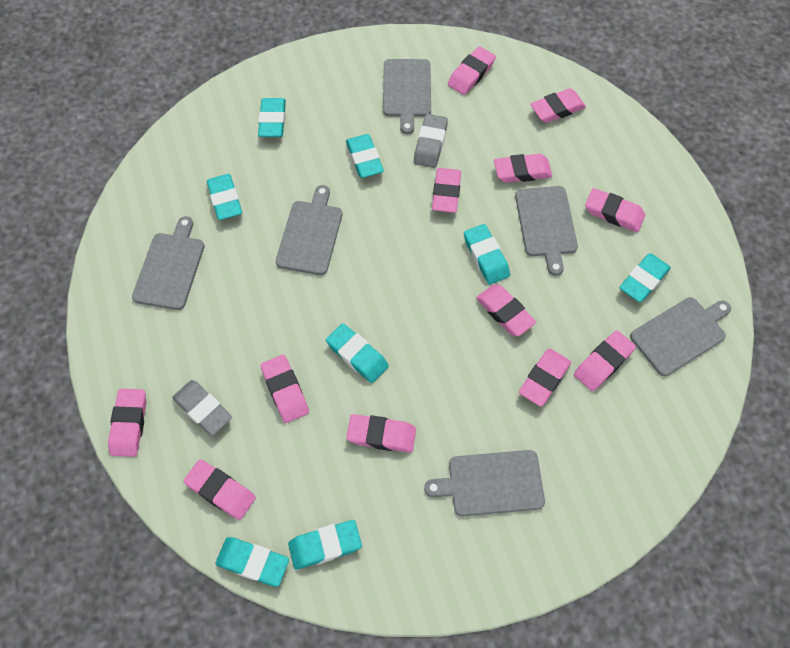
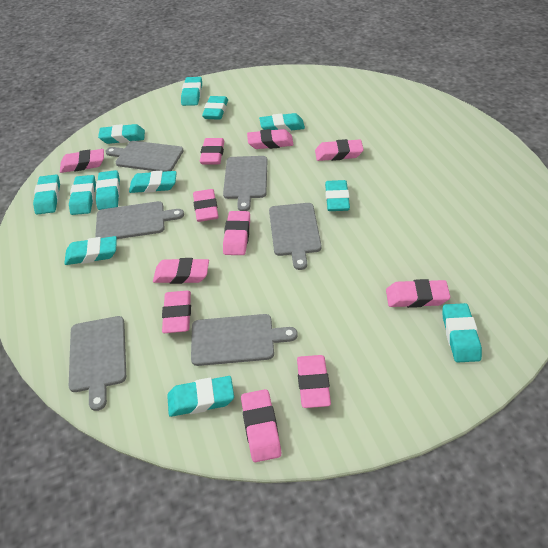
grey eraser: [172,380,232,436] [414,114,448,168] = 2 -> none = 0
pink eraser: [108,389,147,457] [183,459,256,520] [260,355,309,423] [346,414,416,453] [432,168,461,213] [448,46,496,95] [476,284,536,336] [494,154,552,183] [519,349,571,406] [530,88,586,123] [574,330,636,391] [585,188,645,232] = 12 -> [60,149,104,173] [153,258,209,284] [162,291,191,333] [193,189,218,222] [200,138,224,165] [223,211,250,255] [241,389,281,462] [247,129,294,149] [297,355,331,408] [315,139,364,161] [386,279,450,308] = 11
turquoise eraser: [207,174,242,220] [215,537,289,587] [258,98,286,137] [288,520,362,570] [326,323,389,383] [346,134,384,178] [464,224,510,285] [619,253,671,302] = 8 -> [33,174,60,214] [64,236,117,265] [69,175,96,215] [96,170,120,210] [98,124,145,144] [129,171,177,193] [167,376,234,417] [181,77,202,106] [202,96,228,120] [259,113,305,132] [325,180,350,211] [443,303,482,363] = 12

